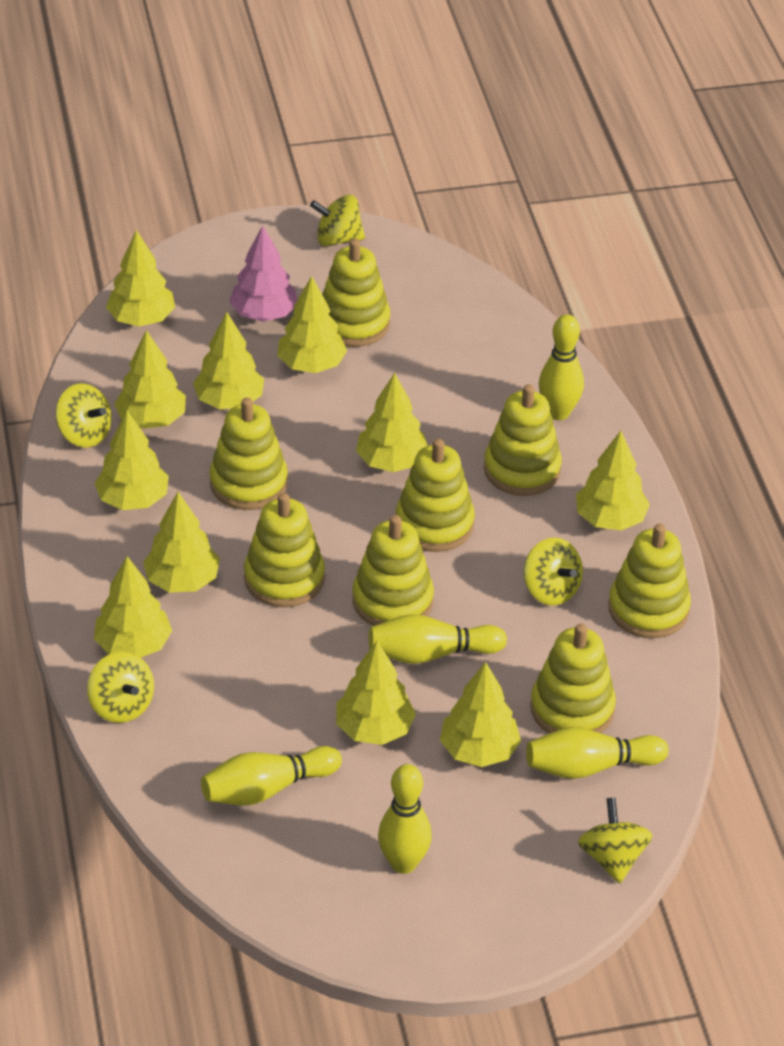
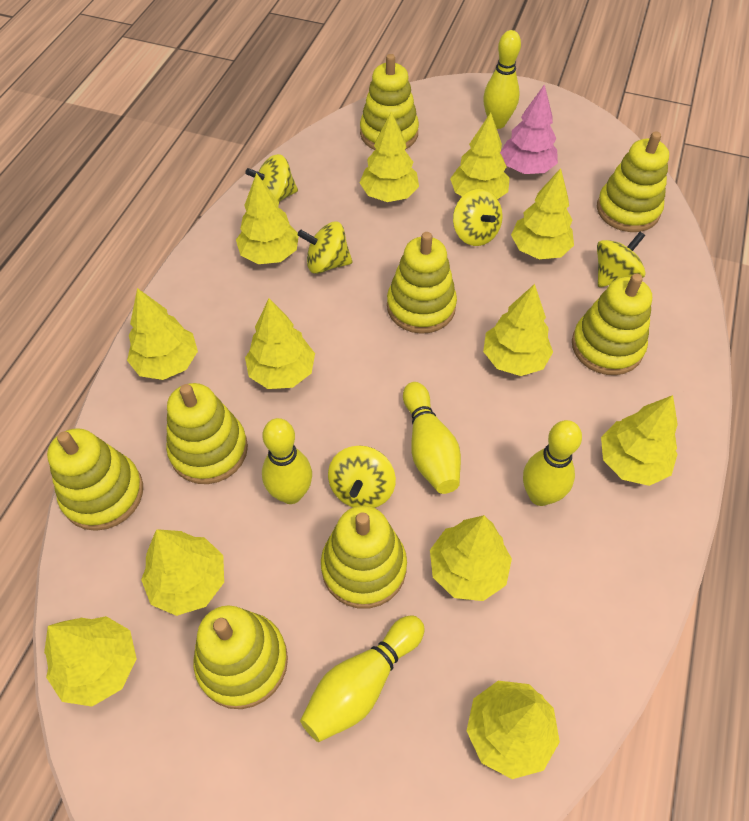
yellow tree: [94,556,172,658] [95,411,169,510] [106,230,175,327] [114,330,186,429] [143,492,220,593] [193,312,264,409] [277,276,347,373] [336,641,416,745] [356,372,427,472] [440,662,521,767] [576,431,650,531] = 11 -> [44,616,137,706] [127,288,198,380] [141,529,224,616] [236,173,299,264] [245,299,315,389] [360,112,419,202] [430,515,512,601] [450,113,510,199] [467,681,560,779] [483,284,553,376] [511,168,574,259] [601,395,678,486] = 12

